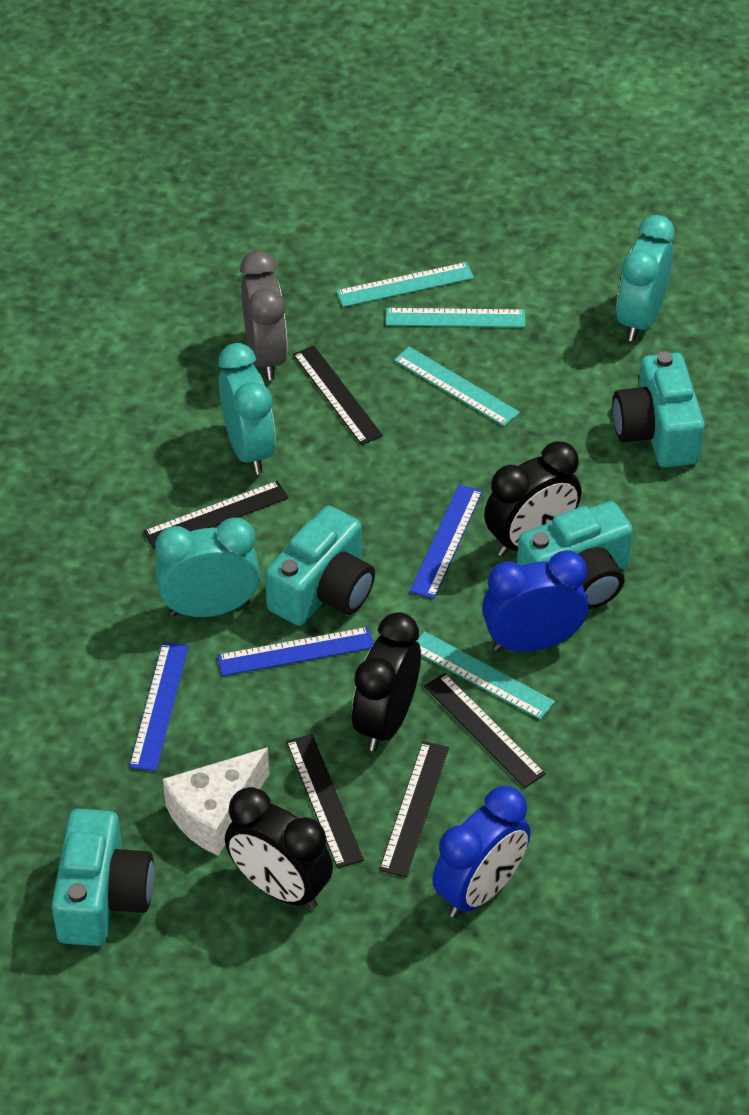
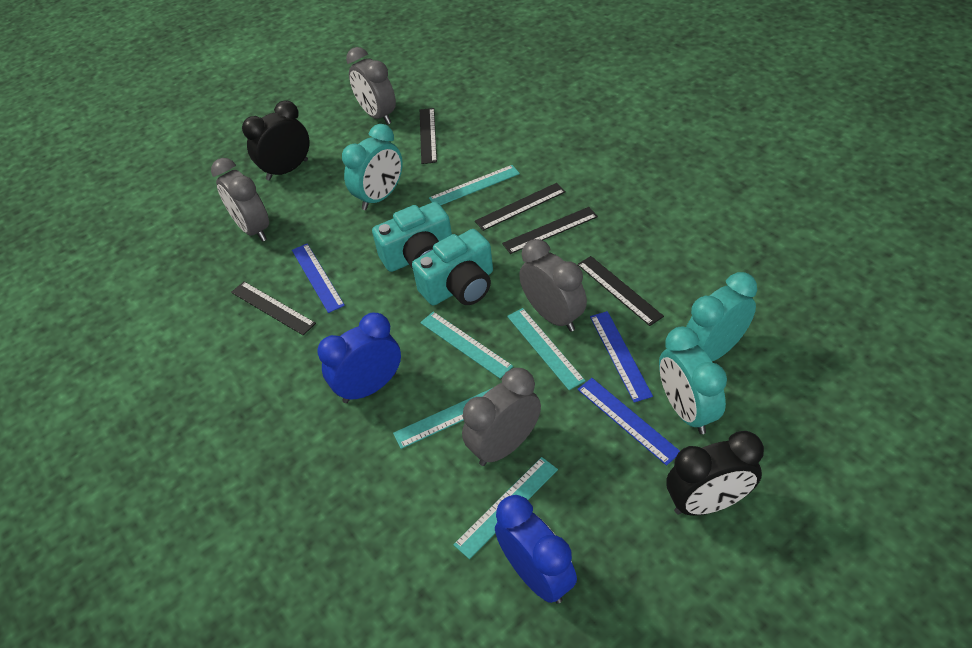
black clock: [225,787,333,909] [352,612,421,751] [484,441,582,557] = 3 -> [242,100,309,181] [666,431,764,516] = 2
grey clock: [240,251,288,380] = 1 -> [211,158,269,242] [346,47,396,125] [462,368,541,466] [519,239,587,332] = 4
turquoise camera: [52,809,154,946] [265,506,375,626] [517,501,633,609] [613,351,705,468] = 4 -> [372,202,452,272] [412,229,493,305] = 2
turquoise ruler: [336,262,474,307] [386,308,525,327] [394,346,520,426] [416,631,555,720] = 4 -> [393,388,492,449] [420,312,513,379] [429,165,520,205] [453,457,558,559] [507,308,585,390] = 5
white cheese: [163,747,269,856] = 1 -> none = 0

